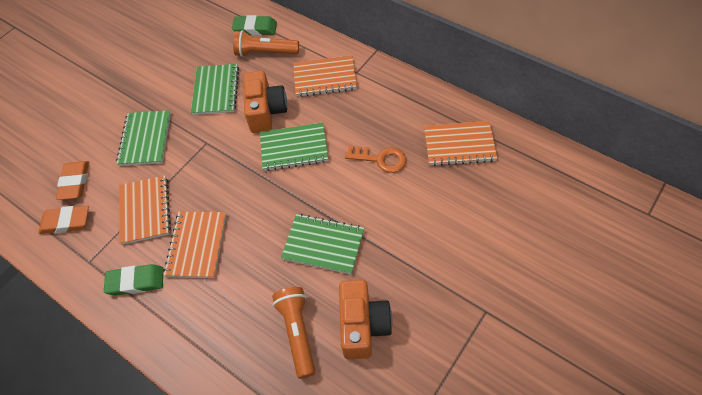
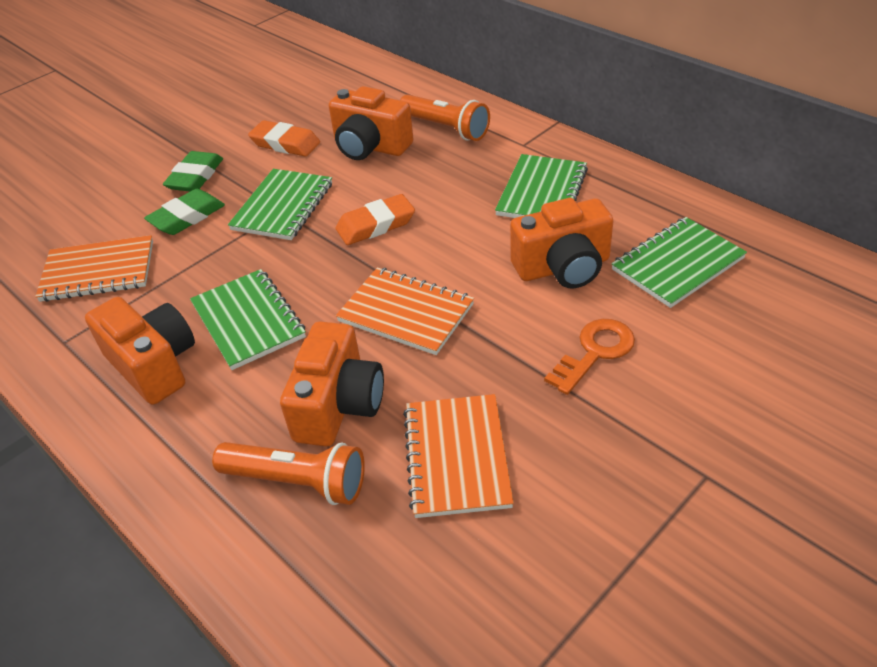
orange camera: [243,71,287,133] [339,280,392,359] = 2 -> [85,297,195,405] [280,322,384,447] [329,86,413,160] [510,198,613,289] = 4
orange notebook: [119,175,171,245] [164,212,226,278] [293,55,357,97] [424,121,498,166] = 4 -> [35,235,153,302] [336,267,474,355] [403,394,514,518] = 3

